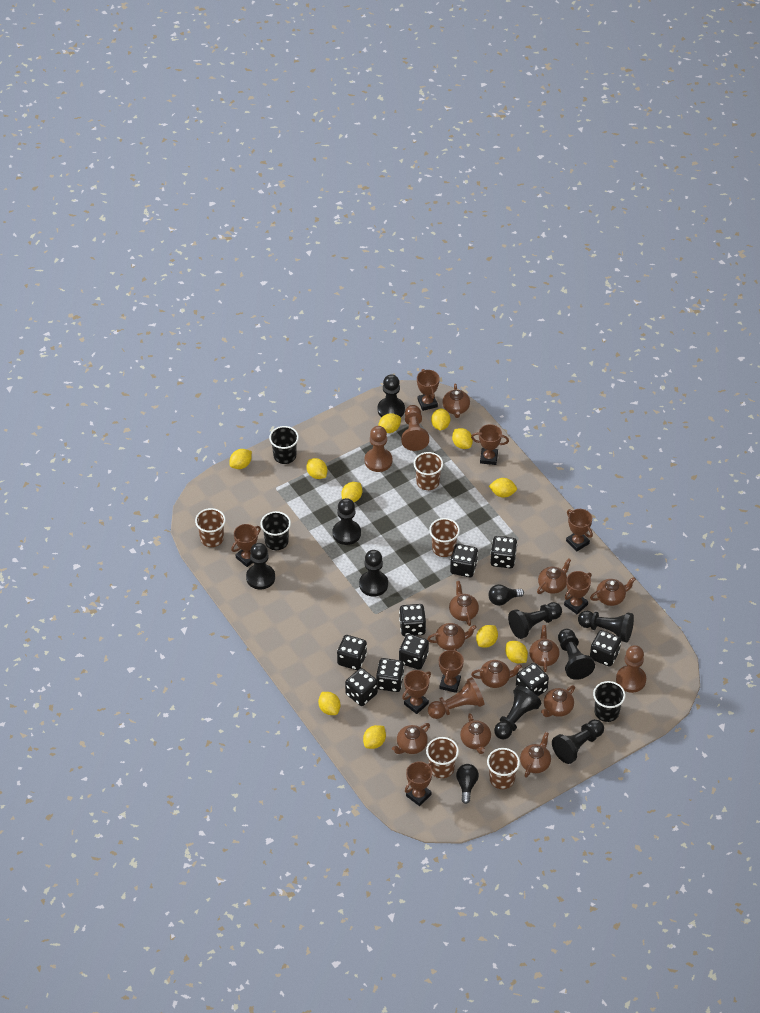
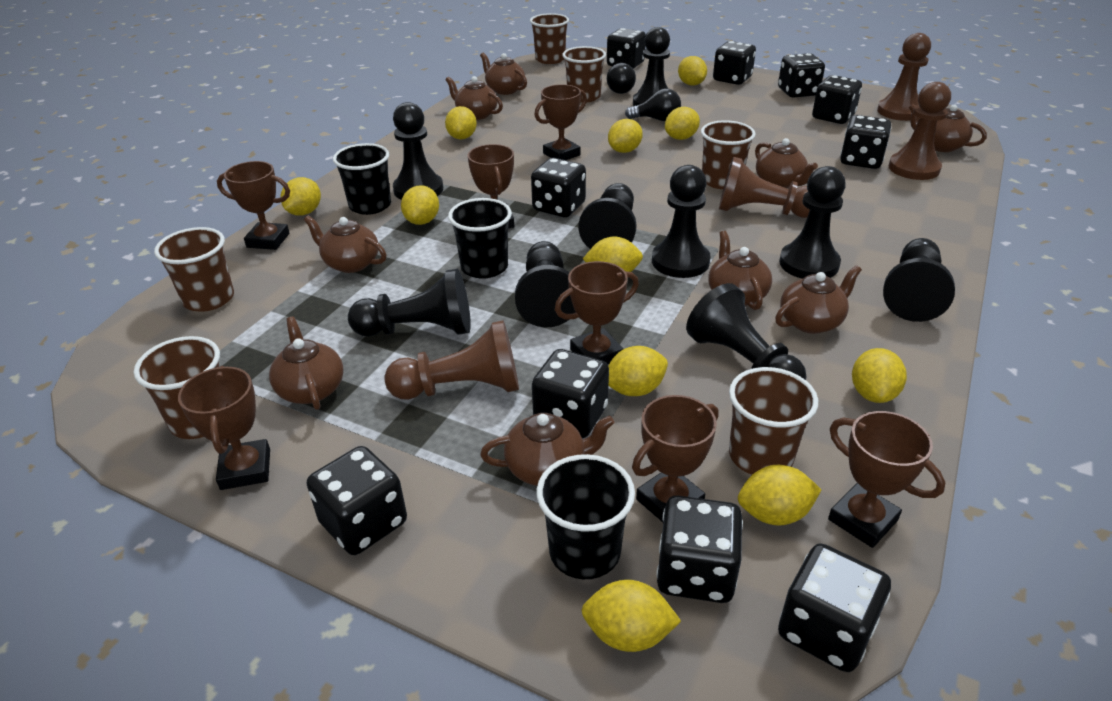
black dice: [337,635,367,670] [345,668,378,706] [376,658,404,692] [399,604,426,636] [399,634,429,670] [450,544,478,577] [490,536,517,568] [516,663,549,696] [590,630,621,667] = 9 -> [307,446,407,555] [531,158,586,217] [532,349,609,438] [607,28,646,69] [656,496,743,603] [713,41,756,85] [778,53,825,98] [778,543,891,672] [812,75,862,124] [840,115,891,169] = 10
brown cup: [195,508,226,547] [414,452,443,490] [426,737,459,778] [429,518,460,557] [487,748,520,789] = 5 -> [134,336,220,439] [154,227,234,312] [530,13,569,64] [562,46,606,103] [701,120,756,189] [729,367,818,474] = 6
brown teapot: [392,723,430,754] [427,623,477,650] [442,384,470,418] [449,581,479,626] [460,713,491,754] [471,660,522,688] [520,732,551,778] [529,625,560,672] [537,558,571,594] [541,685,575,717] [590,577,636,606] = 11 -> [269,317,344,410] [304,215,386,273] [446,76,503,120] [480,53,527,95] [480,413,615,486] [708,231,772,310] [755,138,818,188] [775,265,862,334] [909,104,987,152] = 9
brown trophy: [231,524,261,567] [402,670,431,714] [405,761,434,806] [417,369,440,411] [439,648,464,693] [471,424,509,465] [564,571,591,614] [566,509,593,552] = 8 -> [178,366,270,490] [217,161,290,250] [468,144,514,228] [535,84,587,160] [555,261,639,364] [632,395,718,522] [828,411,945,548] = 7

